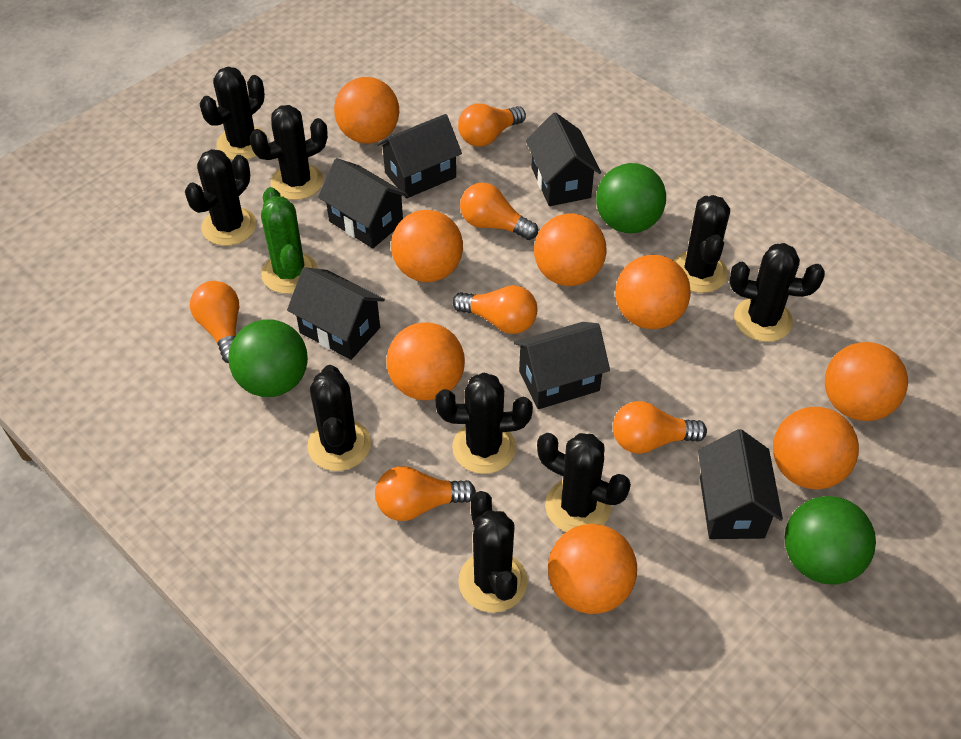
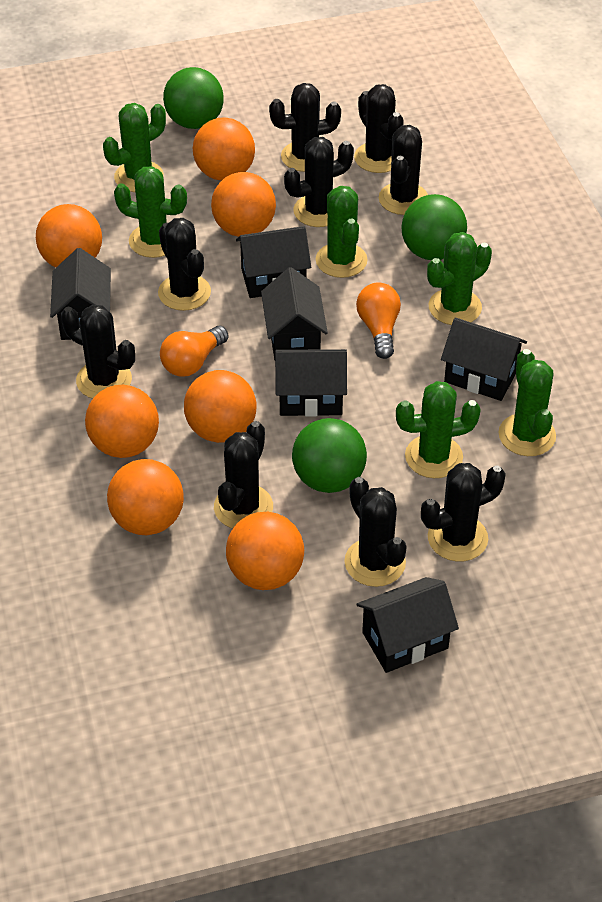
green cactus: [261,187,318,294] = 1 -> [103,103,166,192] [114,166,187,258] [316,186,368,278] [396,381,481,478] [427,232,492,325] [498,349,556,456] = 6
orange ball: [334,77,399,143] [386,322,465,400] [391,210,463,282] [534,214,606,286] [548,524,637,614] [615,255,691,329] [773,407,859,489] [825,342,908,421] = 8 -> [36,204,102,268] [85,385,159,458] [107,459,184,535] [184,370,257,443] [193,117,255,181] [211,172,276,237] [226,512,304,590] = 7
orange light bulb: [190,281,239,363] [375,466,476,521] [452,285,537,334] [458,103,526,147] [460,183,538,240] [613,401,707,454] = 6 -> [160,326,229,377] [356,282,401,359] = 2

